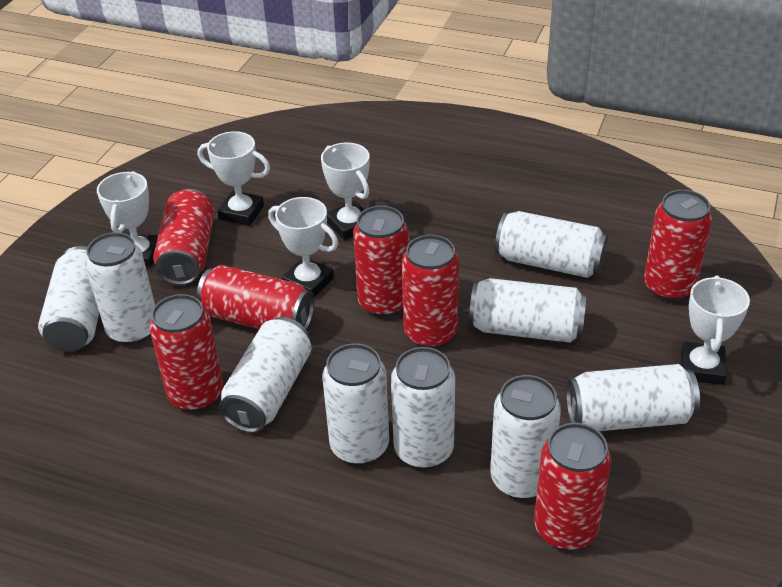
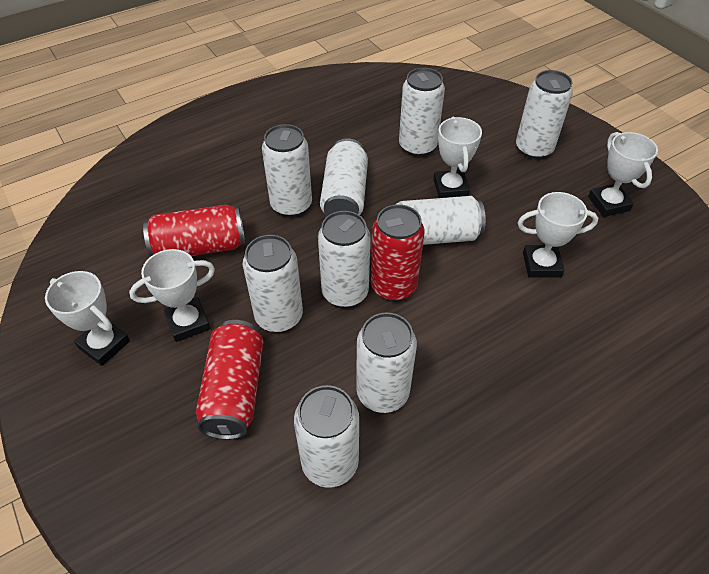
red can: [149,294,223,412] [153,189,215,285] [196,265,315,330] [353,206,409,317] [402,235,459,349] [534,423,611,550] [644,190,712,301] = 7 -> [143,205,245,257] [196,320,264,440] [371,204,424,301] = 3

